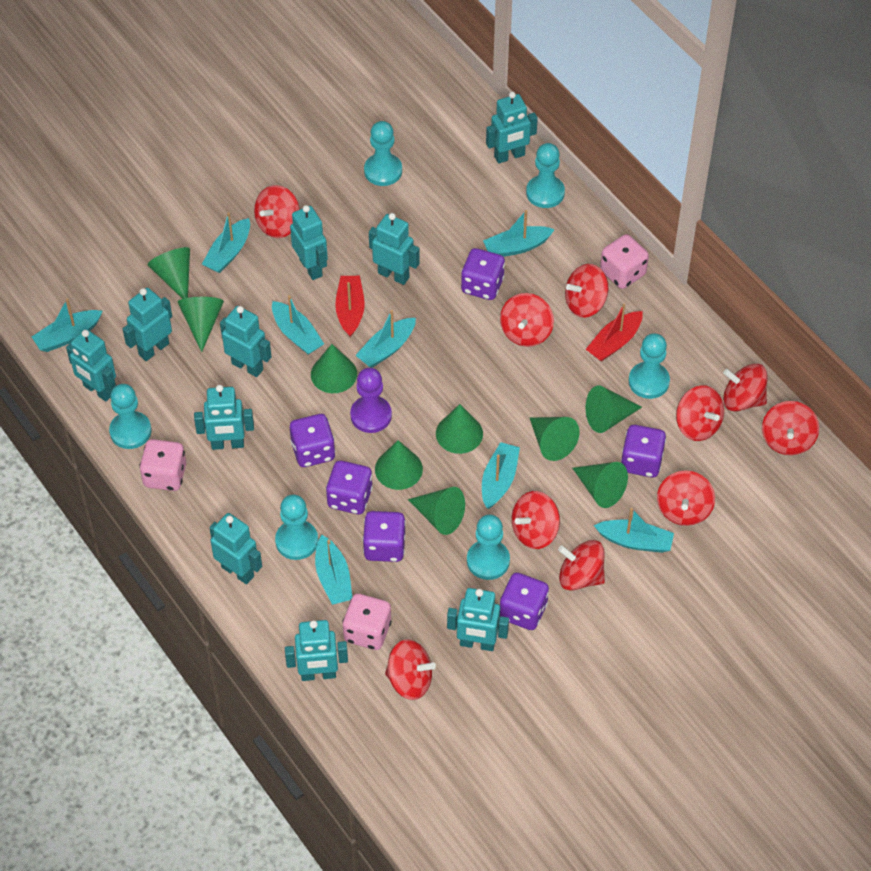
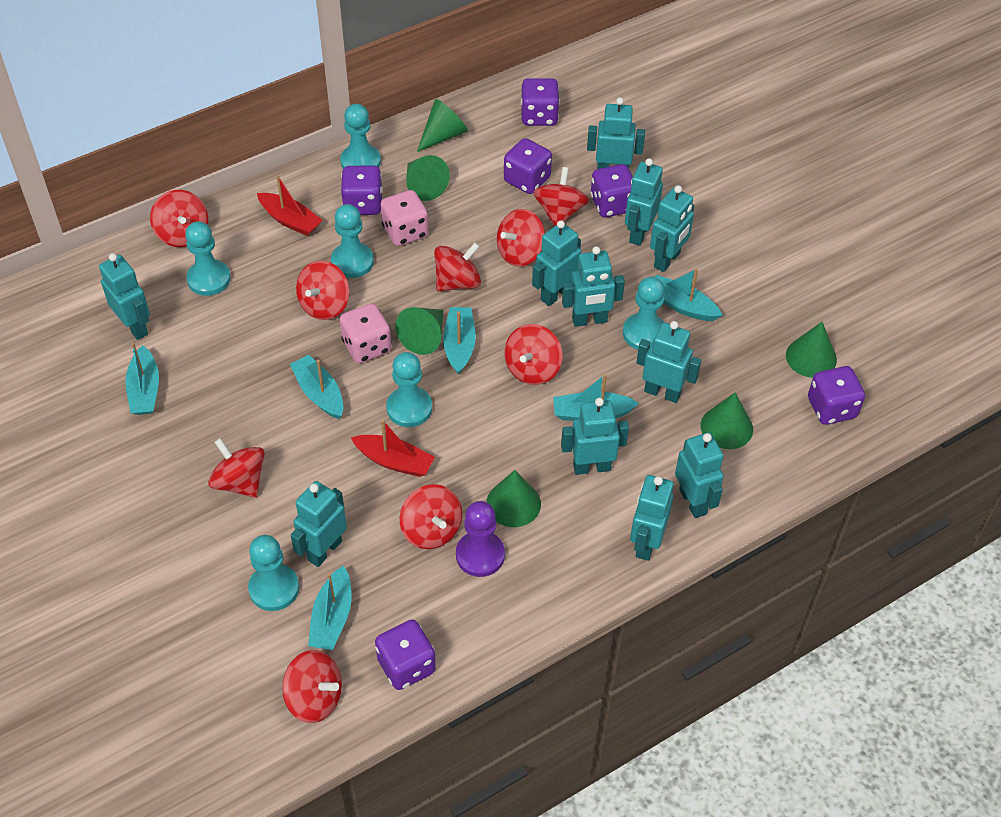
green cone: [148,247,190,299] [178,297,224,352] [311,344,357,393] [375,440,423,490] [408,487,465,535] [436,404,483,454] [530,417,579,461] [572,462,628,508] [586,386,642,433] = 9 -> [395,307,443,355] [406,155,450,201] [417,99,468,152] [486,470,541,527] [701,392,753,449] [786,322,837,378] = 6
pink dice: [139,439,186,491] [342,594,392,650] [600,234,649,289] = 3 -> [340,303,391,363] [381,190,429,246] = 2
red spinning top: [254,185,300,238] [385,639,436,700] [500,293,554,347] [512,491,560,549] [558,540,605,591] [565,264,608,318] [657,471,715,526] [676,385,724,441] [723,364,768,411] [762,401,819,455] = 10 -> [150,190,208,247] [208,438,265,498] [282,650,342,723] [296,261,350,320] [400,484,462,549] [434,242,481,291] [497,209,545,267] [504,324,562,385] [533,167,589,226] = 9
turquoise boat: [32,298,103,352] [202,212,250,273] [272,295,324,355] [315,535,352,605] [355,310,416,368] [482,442,520,509] [483,210,555,257] [594,508,674,553] = 8 -> [125,343,159,415] [290,355,343,419] [308,565,352,650] [443,307,476,375] [553,374,639,421] [655,268,722,321] = 6
turquoise robot: [66,329,116,401] [123,288,172,361] [194,385,254,450] [209,513,262,585] [220,306,272,377] [285,620,348,681] [290,205,328,280] [369,213,420,285] [447,588,509,651] [486,92,538,164] = 10 -> [99,253,150,340] [291,481,347,567] [532,220,581,306] [561,398,629,475] [562,246,625,327] [587,97,645,169] [625,158,663,246] [630,475,674,561] [636,321,701,403] [650,185,694,272] [675,432,724,518] = 11

